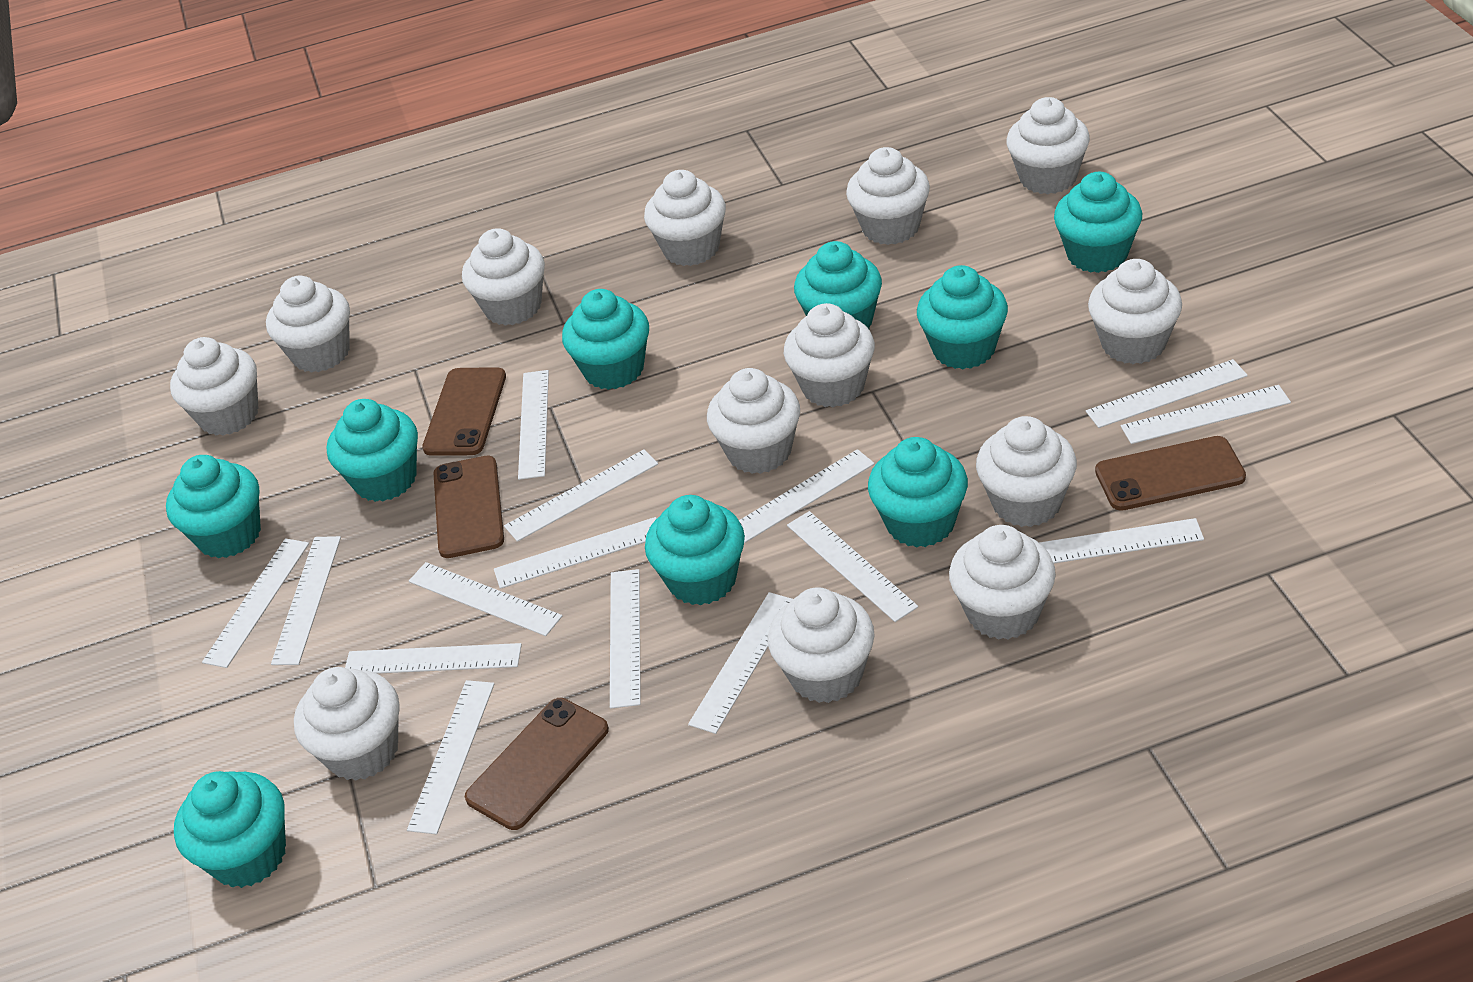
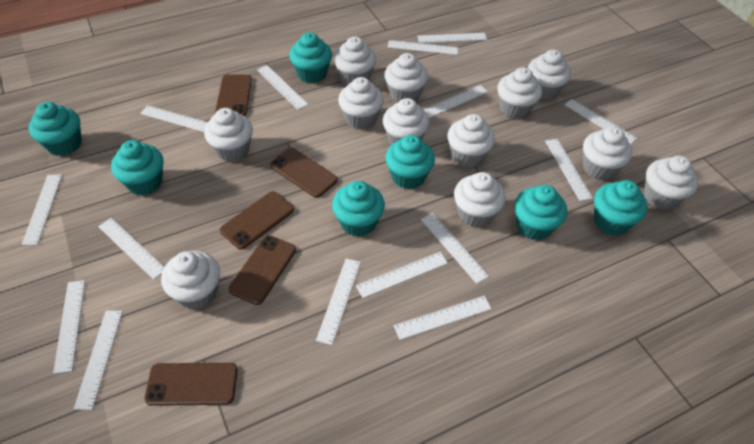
brown phone: [422,367,506,456] [433,456,504,558] [465,698,609,830] [1095,436,1246,511] = 4 -> [144,363,238,406] [215,74,252,116] [220,191,294,250] [228,235,296,305] [270,148,338,198] = 5
turquoise cupcake: [166,455,261,558] [174,771,286,888] [327,399,418,502] [562,289,649,390] [645,495,745,605] [794,241,882,329] [868,437,968,548] [917,265,1008,369] [1054,172,1142,273] = 9 -> [29,102,82,156] [111,140,164,195] [289,33,332,83] [332,181,385,237] [386,135,435,189] [514,185,567,240] [594,180,648,235] = 7
white cupcake: [170,337,258,436] [266,276,350,373] [294,667,400,781] [462,228,545,326] [644,170,726,266] [707,368,800,474] [768,587,875,703] [784,303,875,407] [846,147,930,245] [949,525,1056,640] [976,416,1077,527] [1007,97,1090,194] [1088,259,1182,364] = 13 -> [161,251,220,310] [204,108,253,162] [334,37,376,86] [338,77,384,130] [383,98,429,145] [384,53,428,103] [447,114,495,167] [454,172,506,227] [497,67,542,119] [528,49,571,100] [583,127,633,180] [644,156,699,210] = 12

